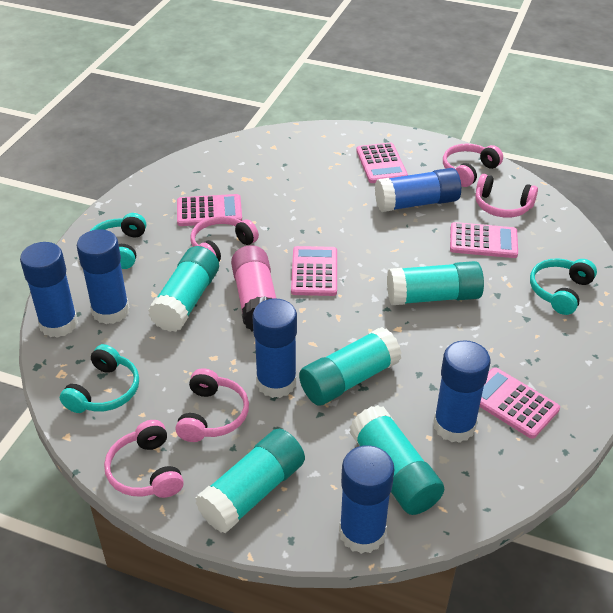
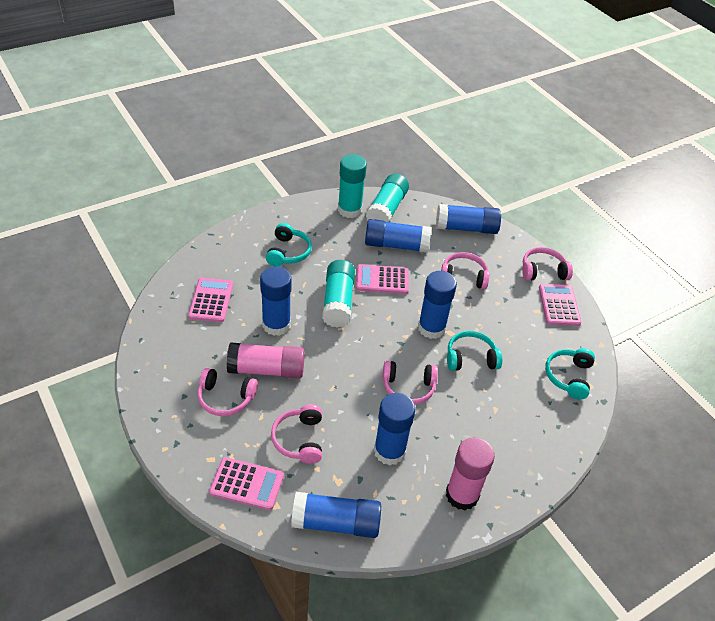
pink calculator: [177,194,242,226] [291,246,337,296] [356,143,408,183] [450,222,518,258] [479,367,560,439] = 5 -> [188,278,233,322] [209,457,284,510] [356,264,409,294] [539,284,581,326] = 4
pink glue stick: [231,245,276,332] = 1 -> [227,342,305,378] [446,437,495,510] = 2
turquoise glue stick: [148,246,219,332] [195,429,305,533] [299,327,402,406] [350,405,444,515] [387,261,484,305] = 5 -> [322,260,355,328] [338,154,367,218] [366,173,409,222] = 3

